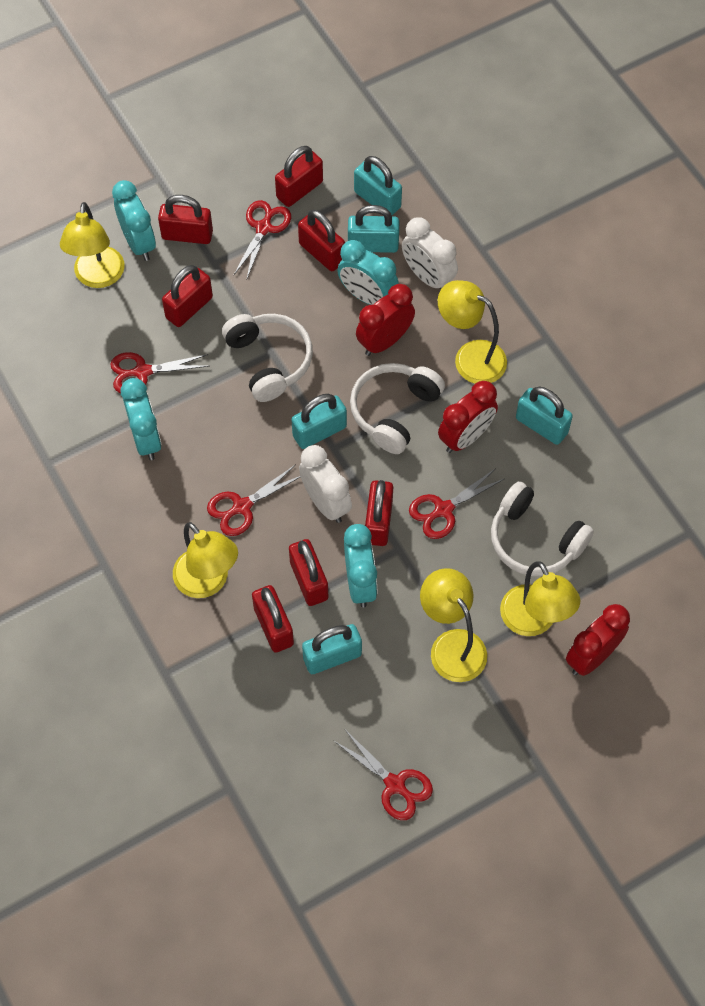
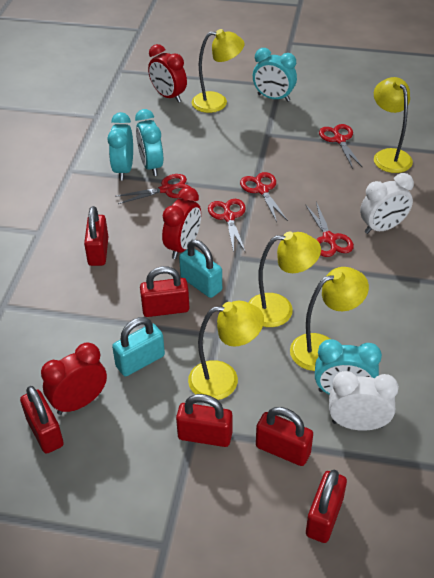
red padlock: [158,195,213,244] [162,265,213,327] [252,585,294,653] [275,146,323,207] [289,539,329,606] [298,210,345,271] [365,480,393,546] = 7 -> [20,386,64,454] [84,206,108,266] [140,266,189,317] [176,394,232,447] [256,407,313,466] [306,470,347,543] = 6
turquoise padlock: [291,394,347,449] [302,624,362,674] [348,205,399,253] [354,156,402,215] [516,387,573,445] = 5 -> [112,317,165,376] [179,240,222,298] = 2
white headphones: [222,314,313,402] [350,363,445,454] [491,481,594,576] = 3 -> none = 0

